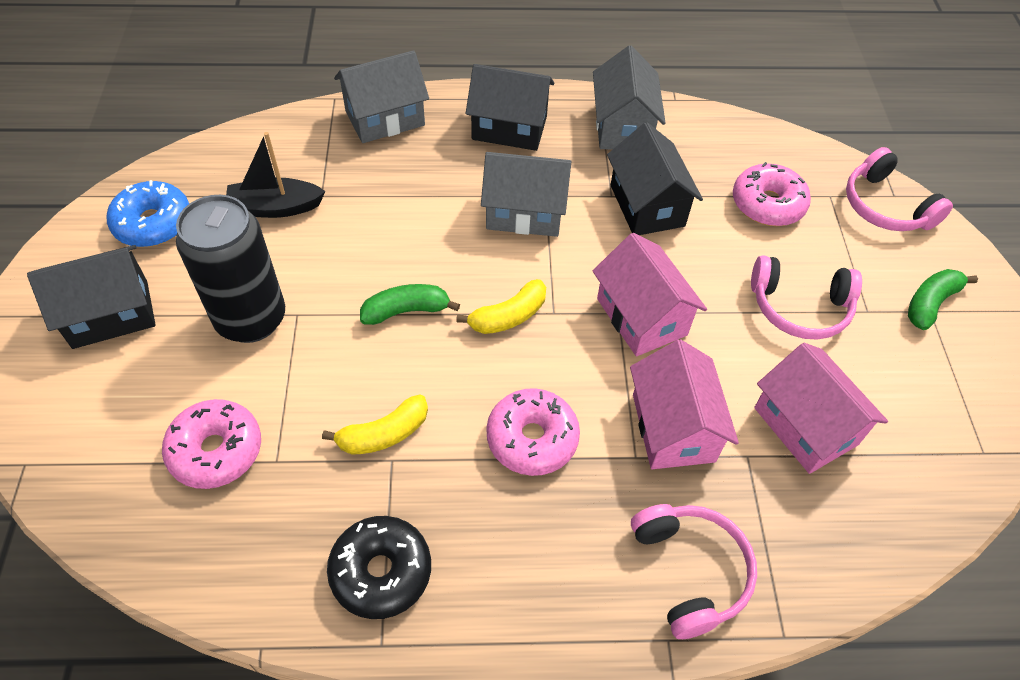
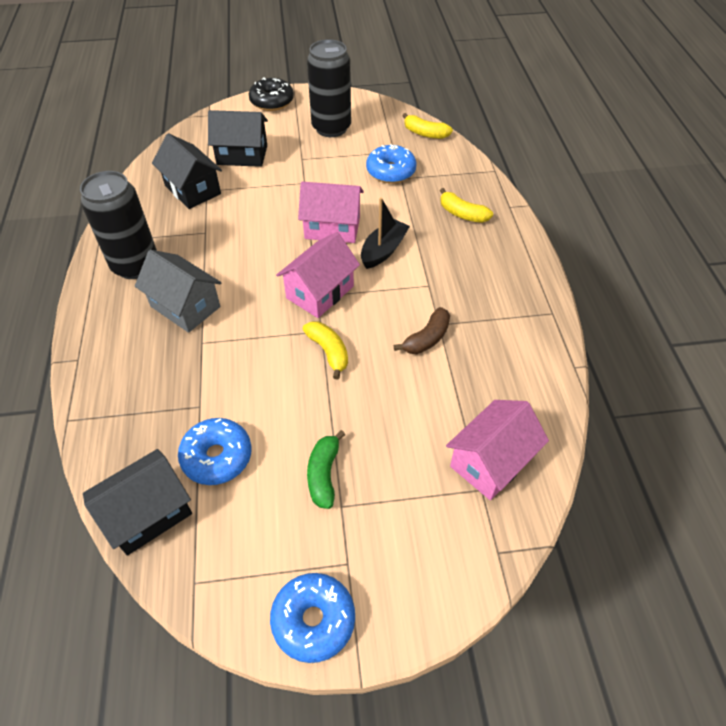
black can: [176,195,285,343] = 1 -> [80,171,157,279] [307,39,351,137] = 2
blue donut: [107,180,189,247] = 1 -> [178,418,252,485] [270,573,355,663] [366,144,417,183] = 3
brown banana: none = 0 -> [394,307,450,354] = 1
green banana: [360,284,460,325] [908,269,978,330] = 2 -> [307,430,345,509] = 1
grey house: [334,50,429,143] [481,152,571,237] [593,46,666,149] = 3 -> [135,250,221,333] = 1
pink donut: [162,399,261,489] [486,388,580,476] [733,162,811,226] = 3 -> none = 0
pink headphones: [631,504,757,639] [751,255,862,339] [846,147,953,231] = 3 -> none = 0
yellow banana: [322,394,428,455] [456,279,546,334] = 2 -> [303,321,348,379] [402,113,453,139] [440,188,493,223] = 3

